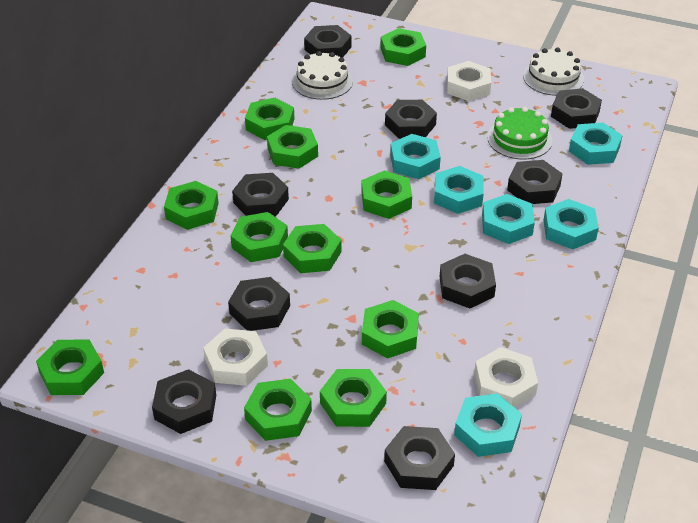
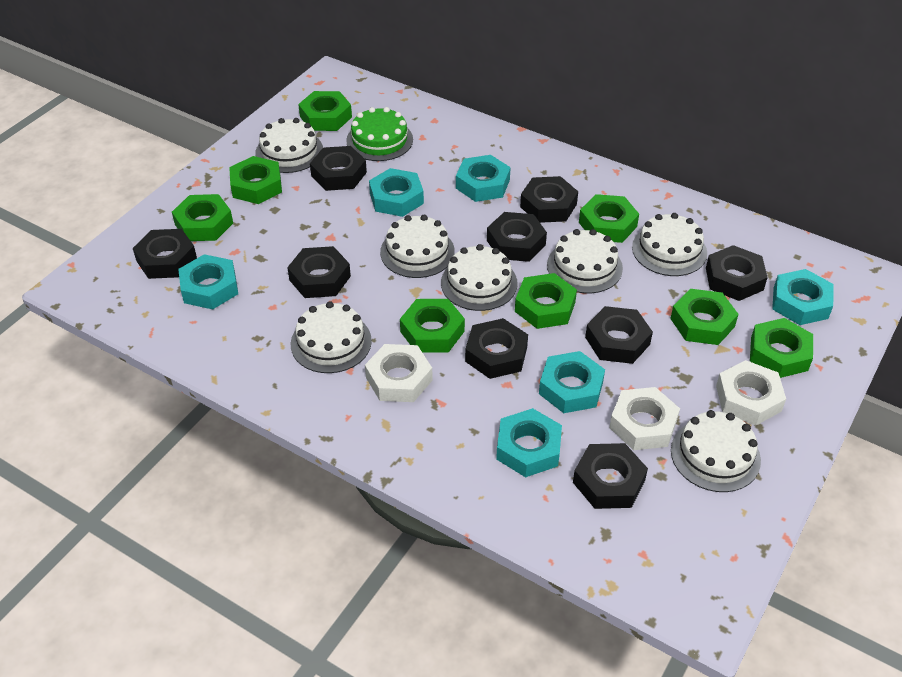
green nut: [36,340,104,395] [164,181,219,230] [231,212,288,262] [244,379,312,441] [245,98,294,140] [267,125,318,169] [283,224,342,273] [320,369,387,427] [362,170,412,219] [362,300,419,359] [381,28,426,66] = 11 -> [172,194,233,241] [229,156,282,204] [298,91,352,131] [400,299,465,353] [515,273,577,329] [579,194,639,243] [670,289,739,345] [750,318,813,378] = 8
white cake: [292,51,353,100] [523,48,584,96] = 2 -> [255,118,323,173] [291,301,372,373] [380,215,455,278] [441,244,518,311] [547,229,623,294] [632,213,707,276] [671,410,761,492] = 7

